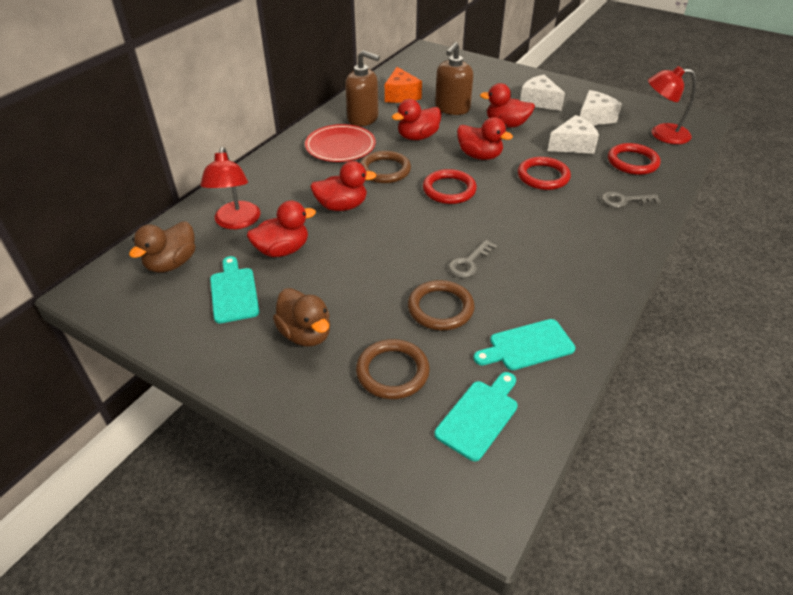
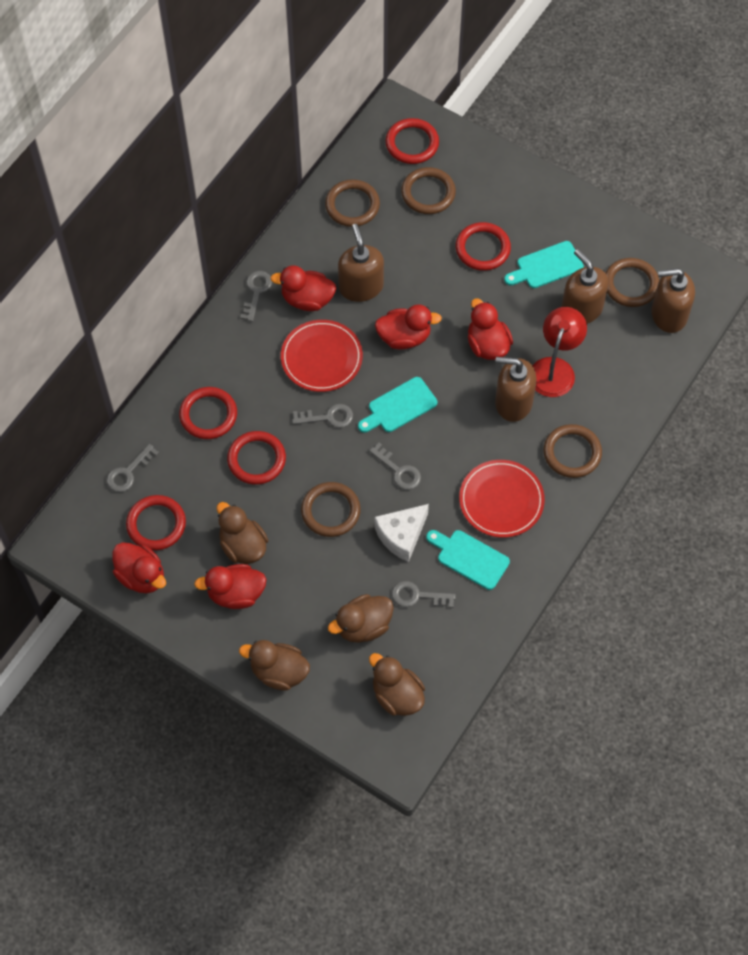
brown duck: [129,221,195,273] [273,288,330,346] = 2 -> [217,502,268,564] [239,640,310,691] [328,594,394,643] [369,653,425,716] = 4
brown ring: [356,339,430,399] [360,151,411,183] [408,280,475,330] = 3 -> [301,482,361,537] [325,179,380,227] [401,167,456,214] [543,424,602,478] [606,258,659,307] = 5
brown soap dispenser: [345,50,380,126] [435,42,473,115] = 2 -> [338,224,384,302] [495,357,536,422] [561,249,608,324] [652,268,695,333] = 4
grey key: [448,240,497,278] [601,192,661,208] = 2 -> [107,444,159,492] [240,271,272,322] [292,404,353,428] [369,443,421,490] [392,581,456,608] = 5
orange cheese: [385,67,422,103] = 1 -> none = 0
red lamp: [200,147,261,229] [648,66,696,144] = 2 -> [532,307,587,397] = 1
red plate: [305,124,376,162] = 1 -> [281,320,363,392] [459,460,545,538] = 2
red ring: [423,169,477,204] [518,157,571,190] [608,143,661,175] = 3 -> [126,495,186,550] [179,387,237,439] [227,431,286,485] [385,118,439,164] [456,222,511,271] = 5
white cheese: [520,75,565,111] [547,115,599,154] [580,90,622,126] = 3 -> [375,504,429,562] = 1

